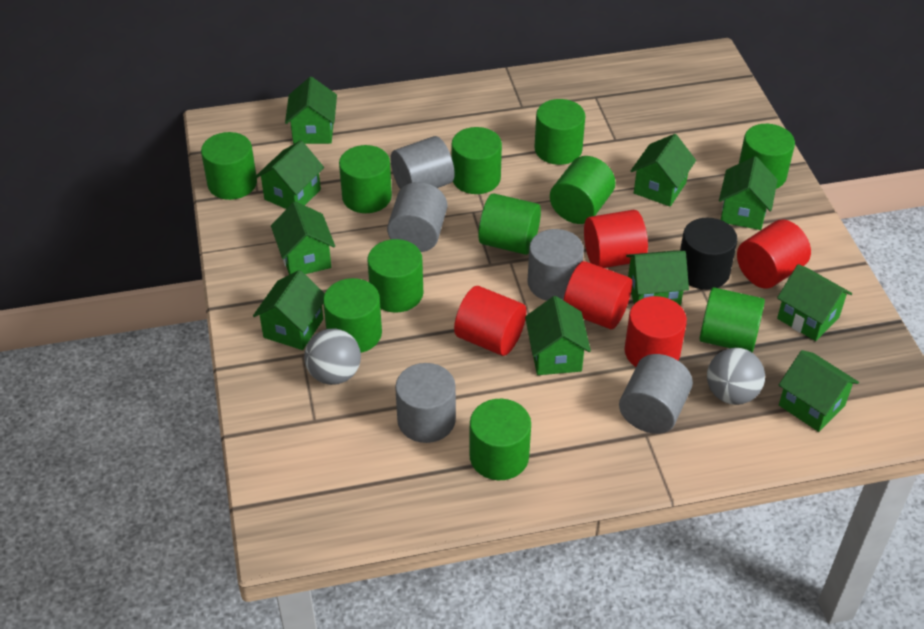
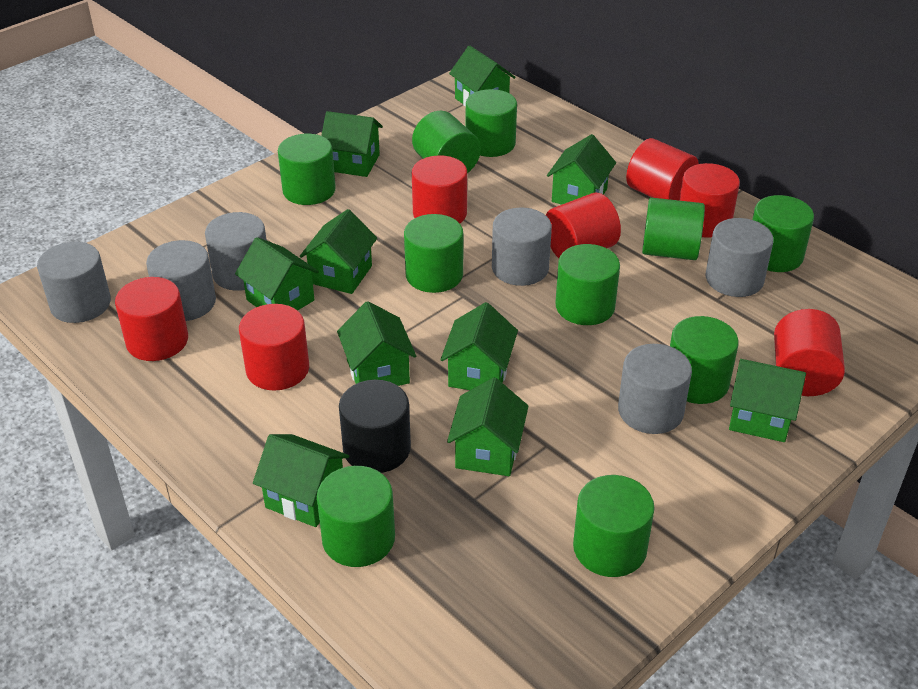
green cylinder: [201,132,257,200] [323,278,382,353] [339,145,392,213] [367,239,423,313] [452,127,502,194] [469,399,531,480] [478,194,541,255] [534,99,585,165] [550,156,615,224] [700,287,765,352] [739,124,795,189] = 11 -> [278,134,336,205] [317,466,395,567] [404,214,463,293] [412,111,481,173] [466,89,517,157] [555,244,620,325] [573,475,655,577] [642,198,705,260] [670,316,739,404] [752,195,814,272] = 10
grey ball: [304,328,361,385] [707,348,765,405] = 2 -> none = 0
grey cylinder: [387,182,447,252] [390,136,455,189] [395,363,456,443] [528,229,584,301] [619,354,693,434] = 5 -> [37,242,111,323] [146,240,216,321] [205,212,267,291] [492,208,552,286] [618,344,692,434] [706,218,774,297] = 6
red cylinder: [454,286,526,356] [563,261,632,329] [584,210,648,268] [624,296,687,367] [737,220,811,288] = 5 -> [115,277,188,361] [239,304,309,391] [412,155,467,223] [546,192,621,258] [626,138,699,200] [679,163,740,238] [774,309,845,396] = 7

